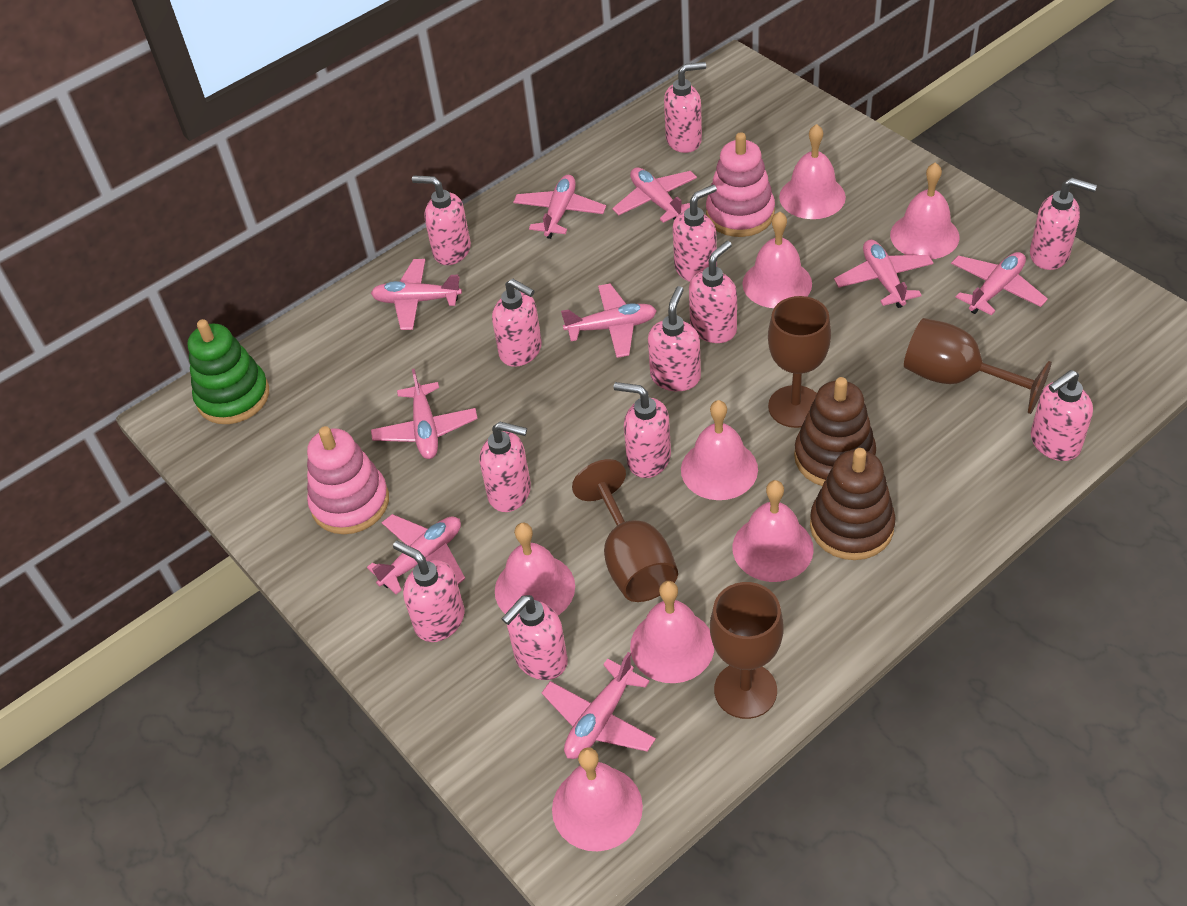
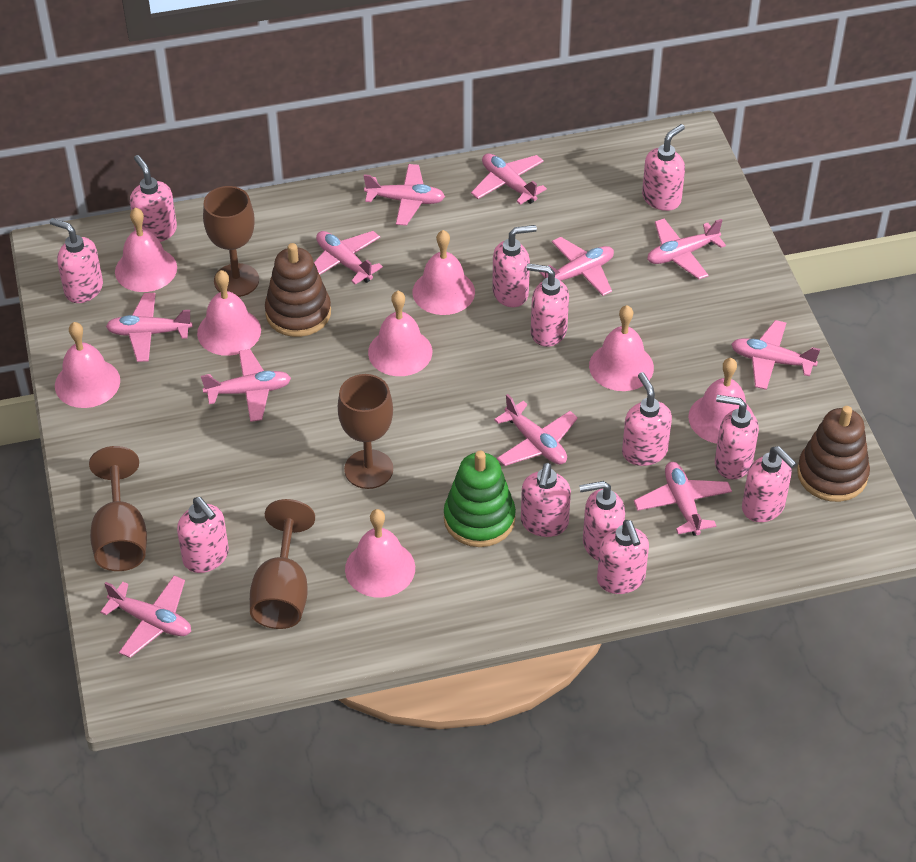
pink plane: [367,514,465,594] [371,259,462,330] [371,369,478,459] [513,175,606,239] [542,652,656,759] [561,284,657,358] [612,167,697,223] [834,240,934,308] [951,252,1048,315] = 9 -> [100,576,191,658] [106,293,193,362] [201,349,291,422] [314,231,383,285] [364,164,445,226] [471,154,547,205] [494,394,578,466] [539,237,614,296] [634,462,732,536] [647,218,726,279] [731,320,820,390] = 11
pink stacking toy: [307,426,389,534] [706,132,775,237] = 2 -> none = 0

